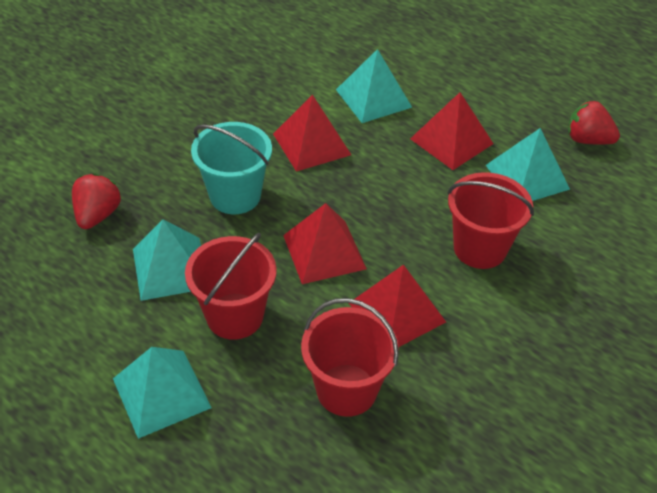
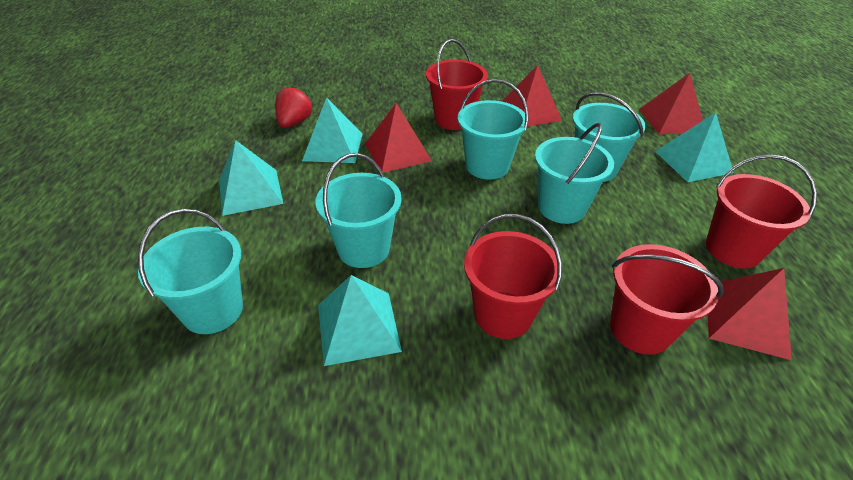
red bucket: [185,233,277,340] [301,298,399,417] [447,172,534,269] = 3 -> [426,39,488,130] [464,214,562,339] [610,244,724,355] [706,154,817,269] = 4
red strawberry: [72,173,121,229] [568,100,620,145] = 2 -> [275,86,313,128] = 1
turquoise bucket: [191,122,272,214] = 1 -> [138,209,243,334] [315,153,402,268] [458,79,529,180] [535,123,614,224] [573,92,646,182] = 5

